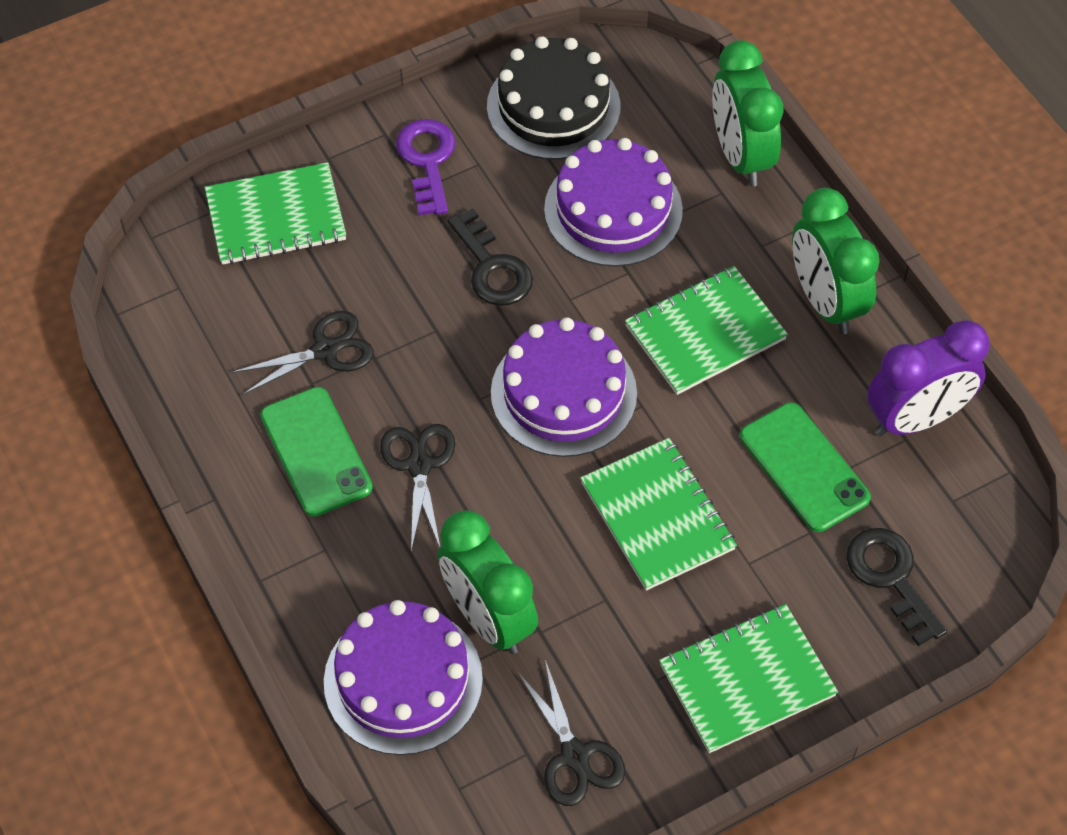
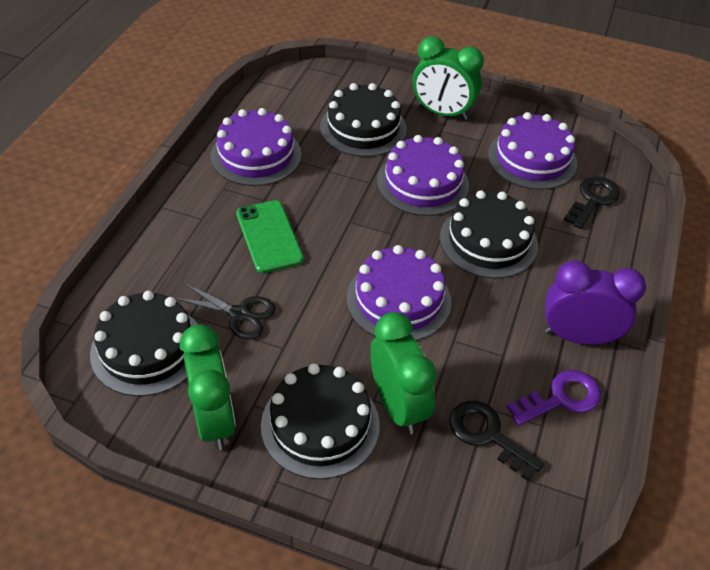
black cake: [487,36,621,160] = 1 -> [90,291,197,396] [261,363,380,479] [320,83,407,157] [440,190,538,278] = 4
black scissors: [231,311,374,395] [380,424,455,551] [517,660,626,806] = 3 -> [174,283,276,340] = 1
green notebook: [205,162,346,265] [580,438,737,591] [625,266,788,395] [659,604,838,753] = 4 -> none = 0
green phone: [260,387,373,517] [740,402,871,532] = 2 -> [236,200,304,273] = 1
purple cake: [324,600,483,755] [491,317,637,457] [544,138,683,267] = 3 -> [211,108,301,186] [347,245,451,341] [377,135,469,216] [488,112,578,190] = 4

